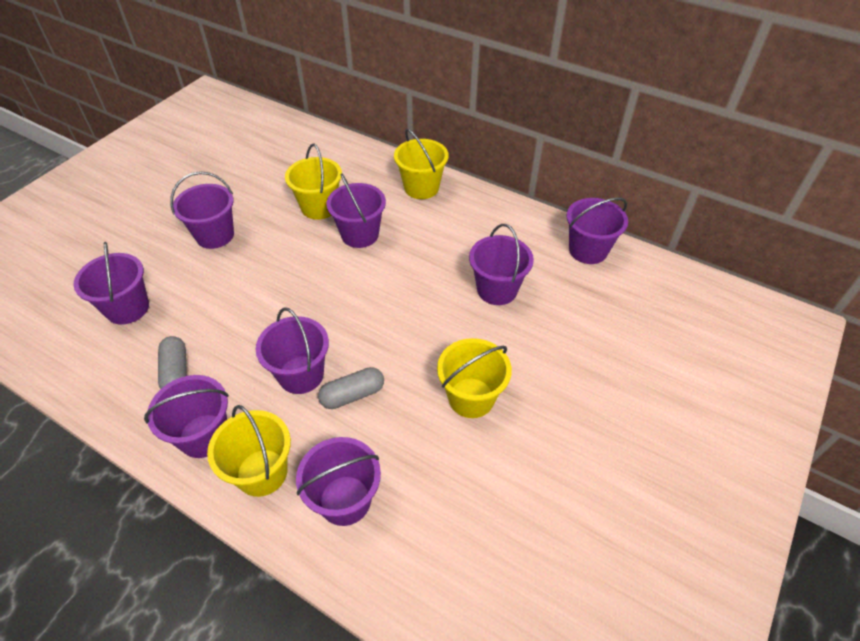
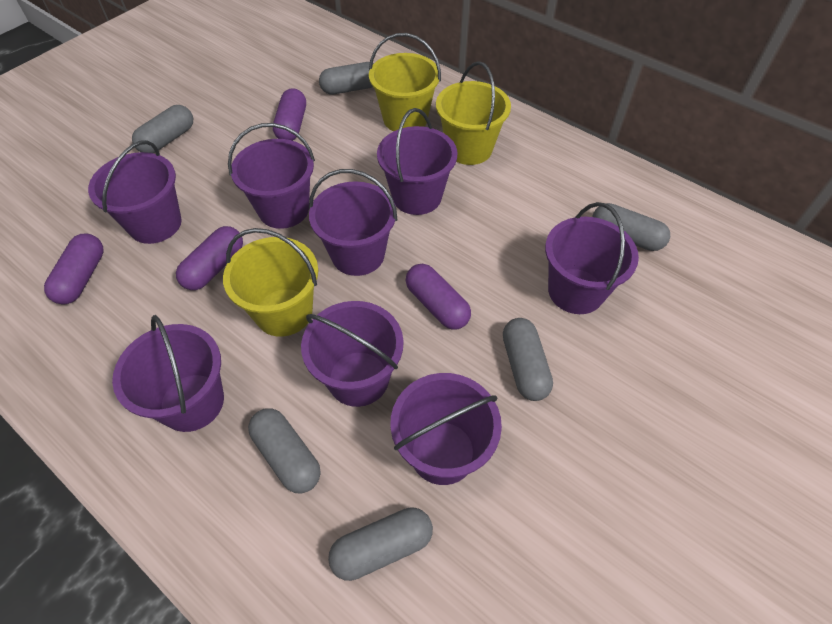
grey capsule: [158,336,187,389] [318,367,384,409] = 2 -> [132,105,193,153] [248,408,320,493] [319,62,374,95] [328,507,433,581] [503,318,553,401] [592,203,670,251] = 6
purple capsule: none = 0 -> [44,234,104,304] [176,226,243,290] [273,88,306,141] [406,264,471,330] = 4
yellow bucket: [207,405,291,497] [285,144,342,220] [394,129,449,199] [437,338,512,418] = 4 -> [223,228,318,337] [369,33,441,131] [436,61,511,165] = 3

